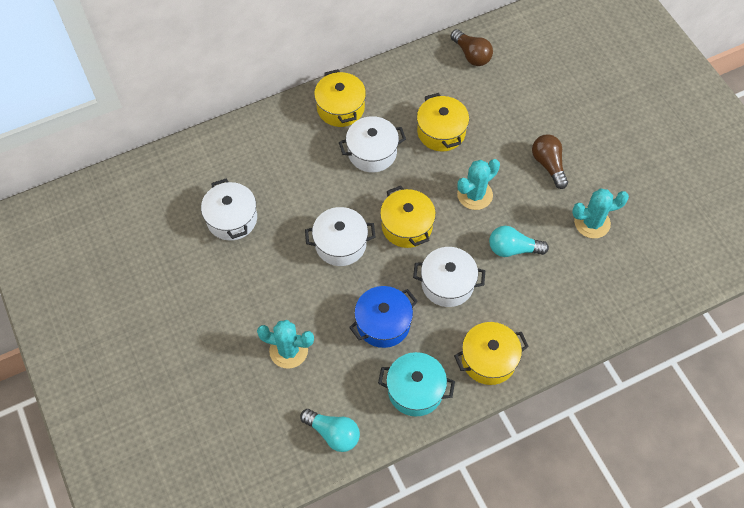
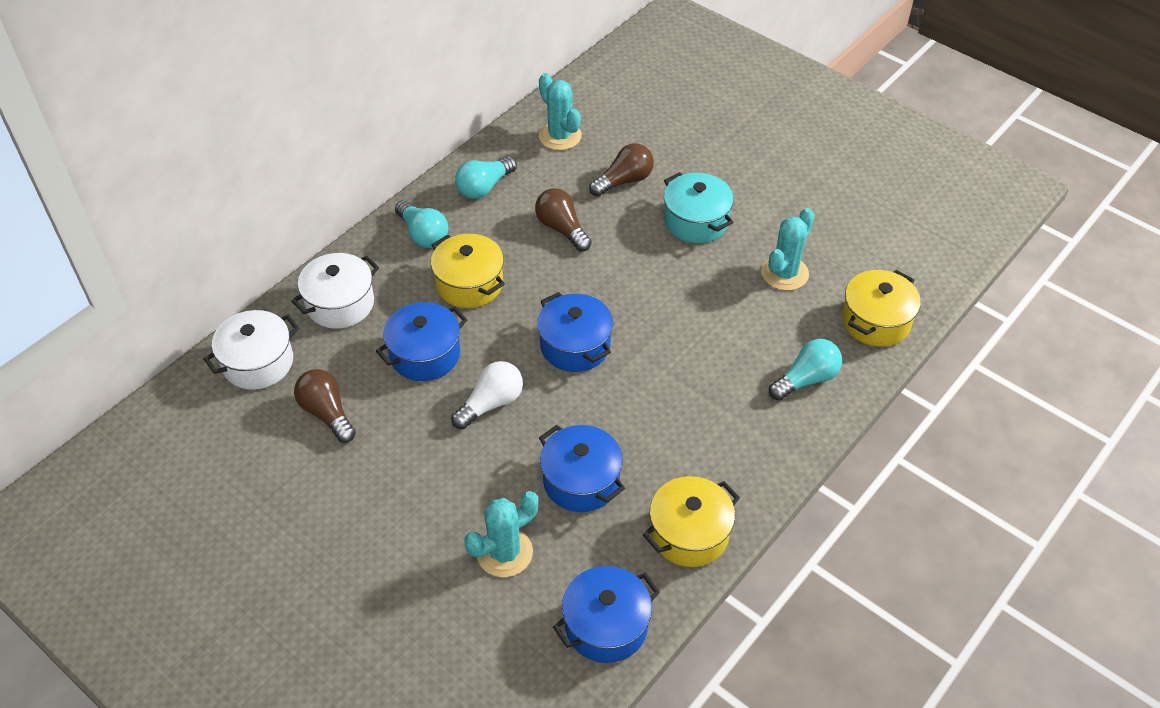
blue pot: [349,286,418,348] = 1 -> [376,302,467,381] [537,292,613,372] [539,425,625,512] [553,566,660,663] = 4
brown light bulb: [450,29,493,66] [532,134,568,189] = 2 -> [294,369,356,443] [535,188,592,252] [589,143,654,197] = 3
turquoise light bulb: [300,409,360,452] [489,226,549,257] = 2 -> [395,200,448,248] [455,156,517,199] [769,339,842,401] = 3
white light bulb: none = 0 -> [451,361,523,429] = 1
white pot: [201,179,257,241] [305,207,376,266] [339,116,406,172] [413,247,485,307] = 4 -> [204,310,299,390] [291,253,379,329] = 2
yellow pot: [314,69,366,127] [380,186,436,248] [417,93,469,151] [454,322,529,385] = 4 -> [431,234,505,308] [643,476,740,567] [842,270,921,347] = 3

